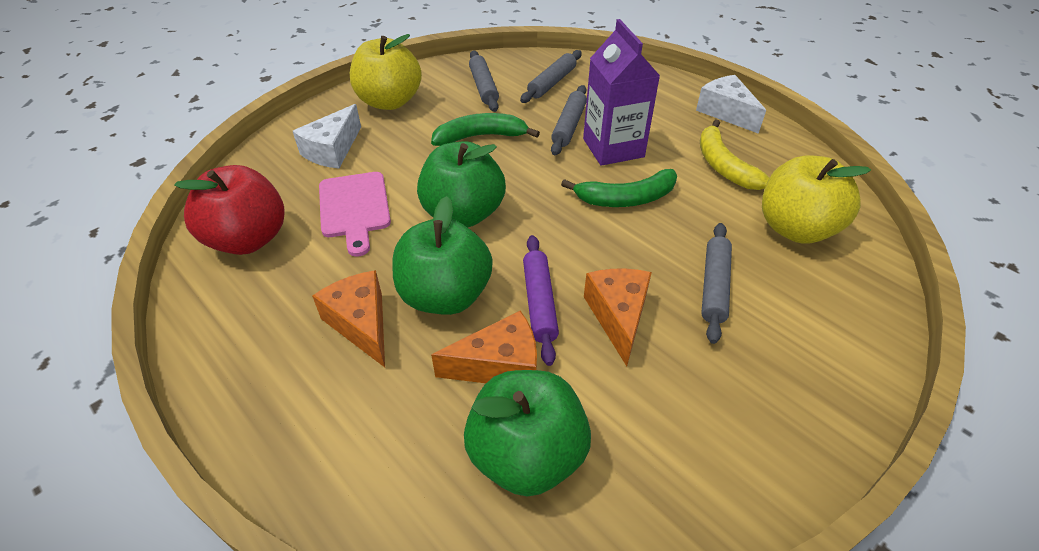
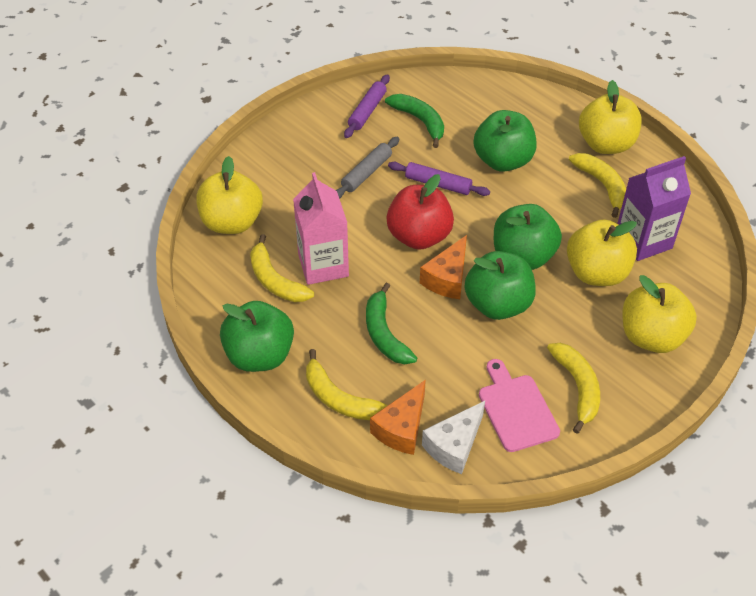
green apple: [393,196,493,315] [417,141,506,227] [464,370,591,497] = 3 -> [220,301,294,372] [465,251,536,320] [474,110,536,172] [494,204,562,270] = 4
grey rolling pin: [469,51,499,112] [520,50,582,103] [551,85,587,155] [701,223,732,344] = 4 -> [336,137,399,199] = 1
orange cheese: [312,270,385,367] [431,311,537,383] [584,269,652,366] = 3 -> [370,380,426,455] [420,235,467,299] = 2
pink carton: none = 0 -> [293,172,349,285] = 1
purple rolling pin: [523,235,559,366] = 1 -> [344,74,390,138] [388,162,490,196] = 2
white cheese: [293,104,361,168] [696,75,766,134] = 2 -> [422,401,485,474] = 1
yellow apple: [350,34,422,110] [762,155,871,244] = 2 -> [196,156,263,234] [567,219,637,286] [579,80,642,154] [622,275,697,353] = 4
yellow banana: [700,120,769,190] = 1 -> [250,234,314,302] [306,349,388,420] [547,343,600,434] [569,153,626,218] = 4

